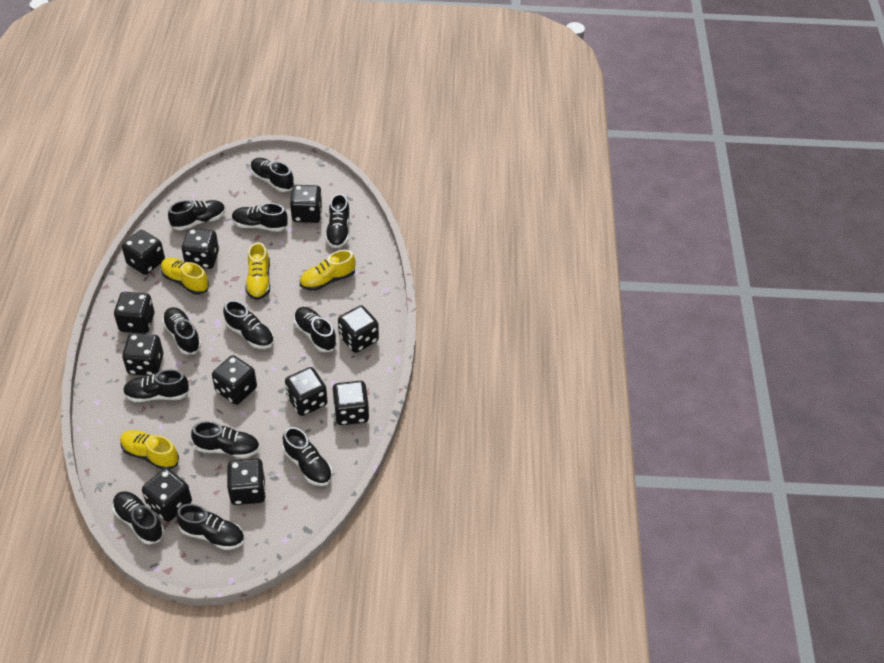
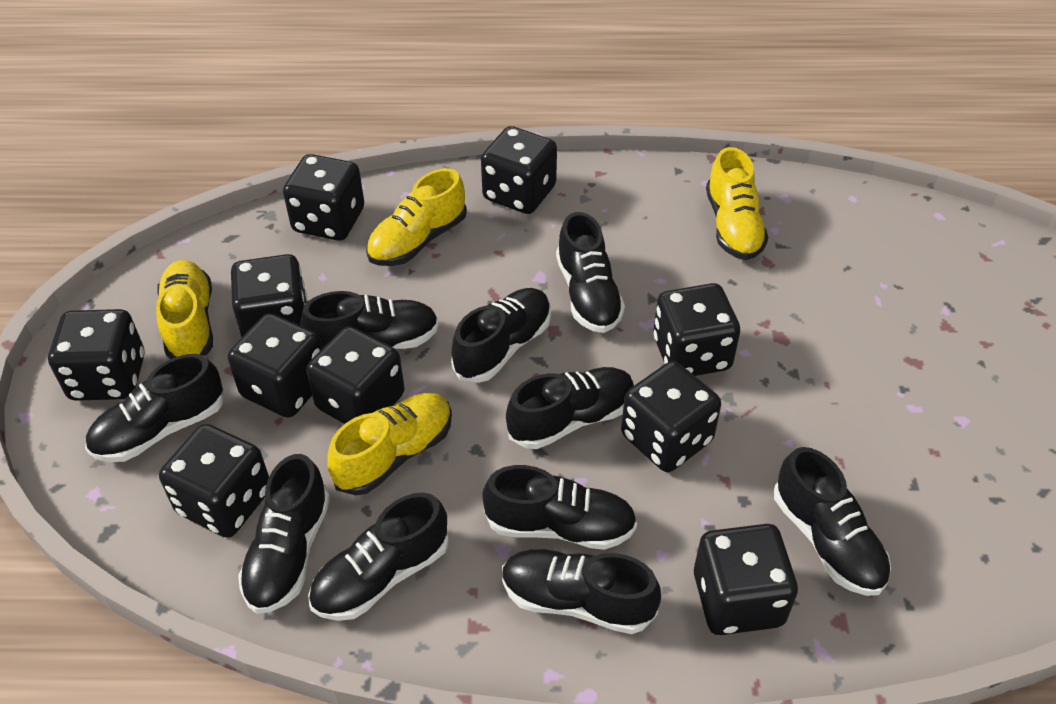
black dice: [114,292,154,334] [122,230,165,275] [122,333,163,376] [142,468,192,522] [182,228,219,269] [212,355,257,405] [227,458,266,505] [285,367,327,416] [290,185,322,223] [332,381,369,425] [338,305,379,353] = 11 -> [48,309,145,401] [159,424,269,538] [228,313,323,418] [231,254,307,337] [283,154,364,241] [306,326,405,424] [481,126,557,214] [621,361,721,472] [653,283,740,376] [694,524,798,635] = 10
black shoe: [113,491,164,544] [123,369,190,402] [162,307,201,355] [168,200,225,230] [176,504,244,550] [191,421,260,458] [223,300,274,349] [232,203,288,232] [250,158,294,192] [283,427,332,486] [294,307,337,352] [325,194,350,248] = 12 -> [85,354,223,462] [238,454,330,614] [300,291,439,349] [308,493,449,621] [451,288,551,383] [482,465,637,550] [502,549,661,634] [506,367,634,449] [556,212,625,333] [774,447,891,596] = 10

